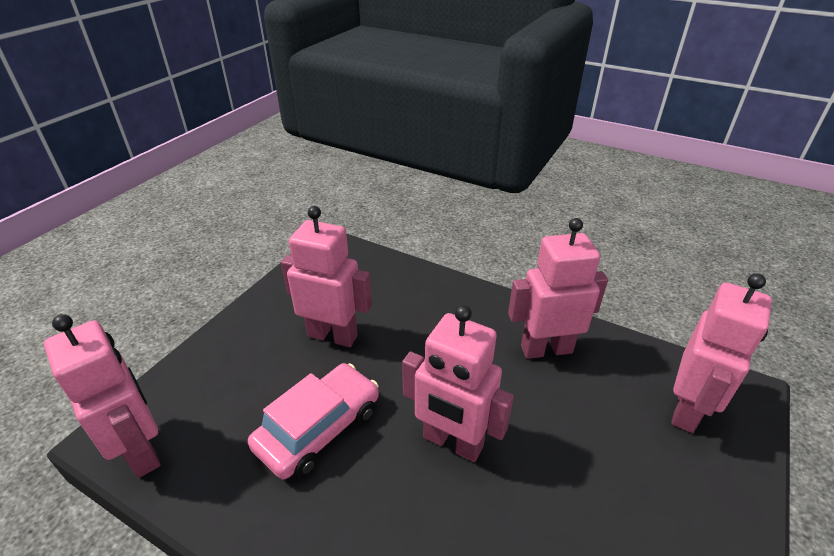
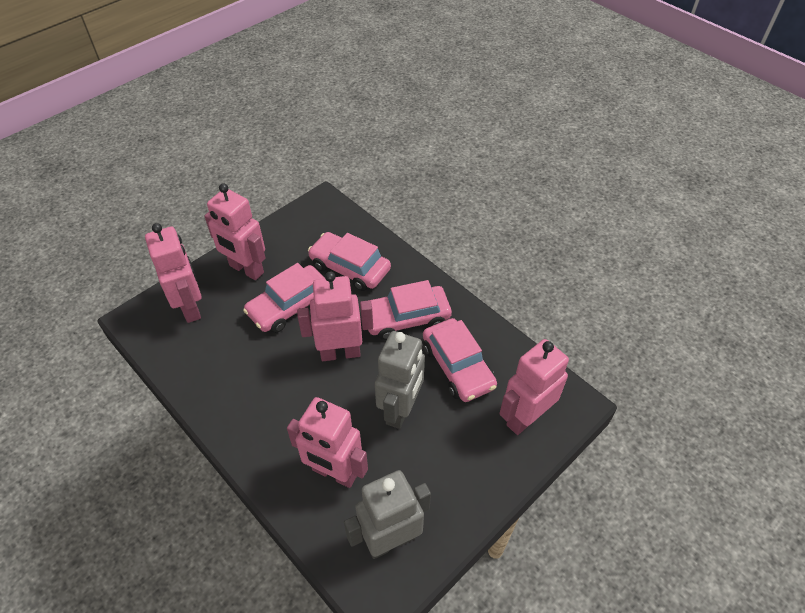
grey robot: none = 0 -> [344,470,431,559] [375,331,425,429] = 2
pink car: [248,363,379,479] = 1 -> [243,263,325,333] [308,232,391,291] [368,280,452,340] [423,318,497,402] = 4

